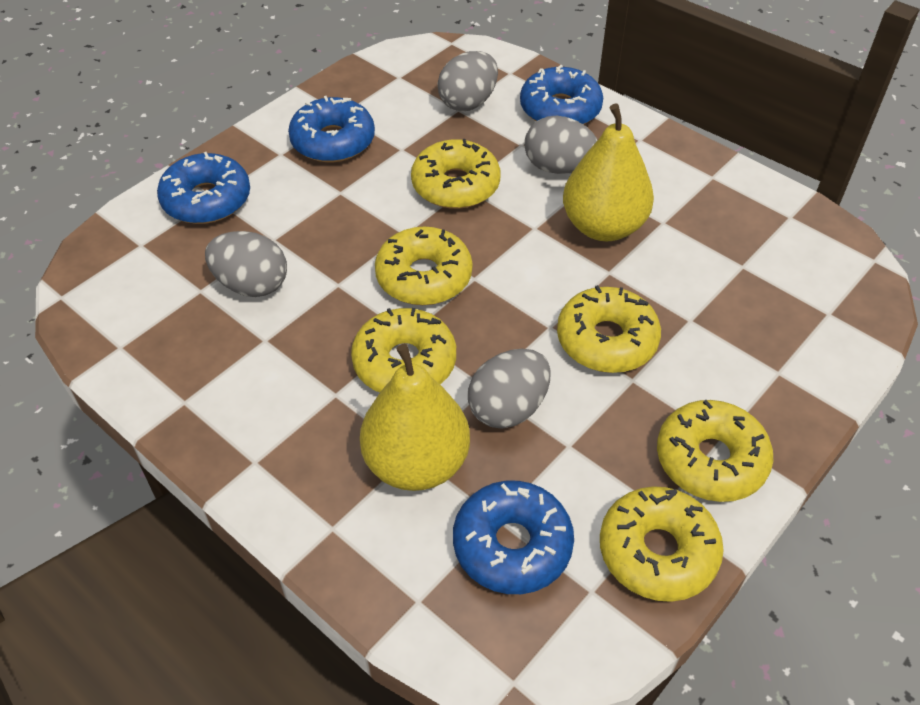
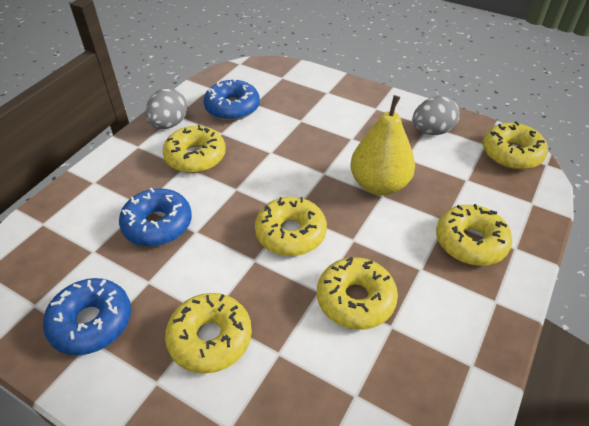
blue donut: [157,152,250,224] [288,96,375,162] [453,481,574,594] [520,65,603,125] = 4 -> [43,278,131,355] [119,188,192,246] [204,78,260,121] = 3
grey egg: [205,231,287,297] [437,51,498,111] [468,349,550,429] [524,116,598,174] = 4 -> [145,88,187,129] [412,96,460,135] = 2
yellow pear: [360,344,470,491] [563,103,654,241] = 2 -> [350,95,415,196] = 1

